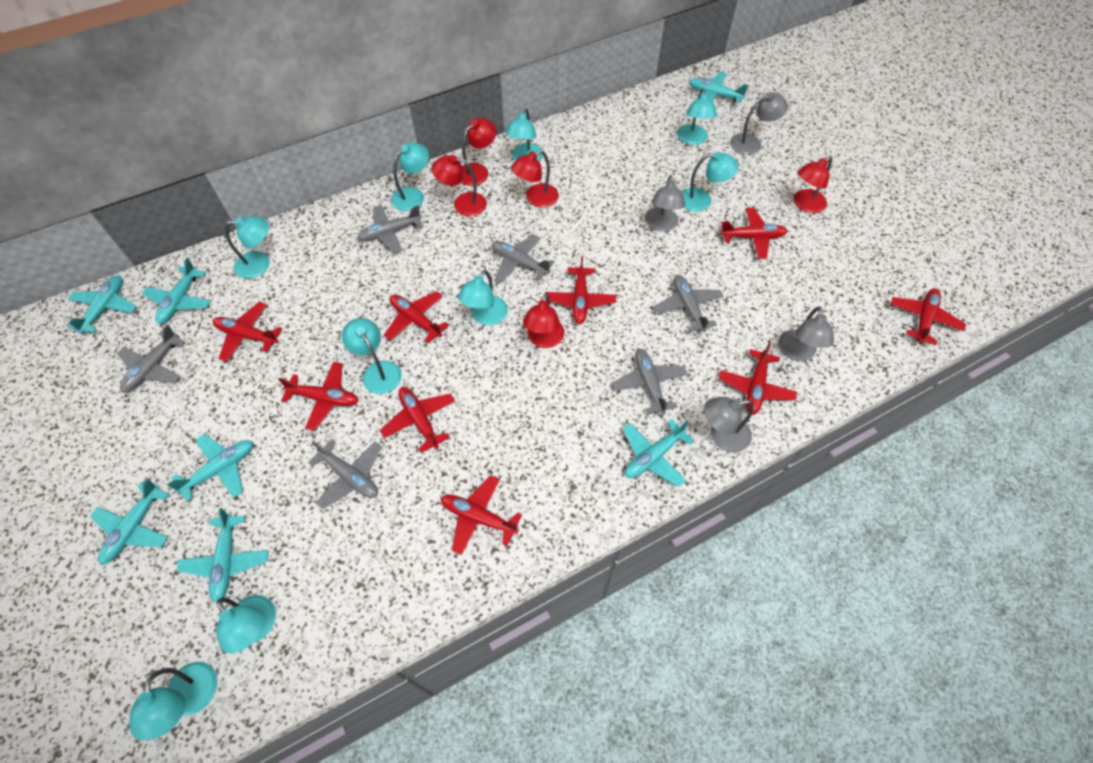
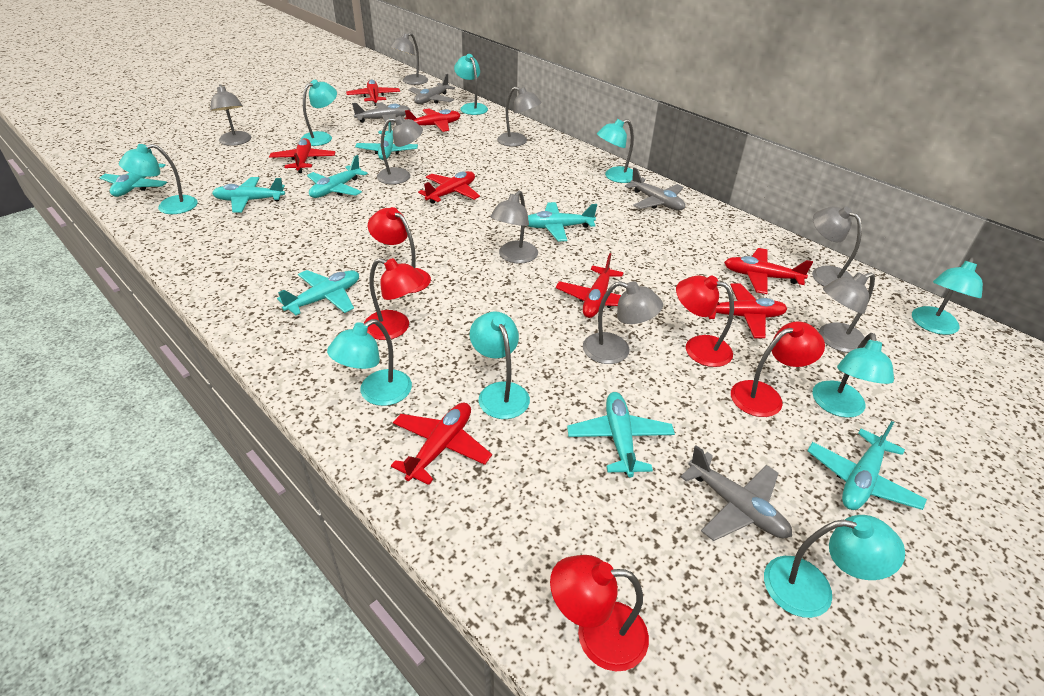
grey lamp: [645,175,685,232] [704,397,753,453] [730,92,788,155] [778,306,834,361] = 4 -> [210,84,251,146] [377,116,423,184] [390,33,428,85] [490,191,538,264] [497,87,542,147] [583,281,663,364] [812,207,862,287] [819,272,875,353] = 8
grey plane: [117,324,185,392] [308,439,382,509] [357,205,423,253] [492,234,554,283] [612,349,687,415] [654,275,724,332] = 6 -> [352,102,410,125] [409,74,455,104] [625,168,685,211] [680,445,792,541] = 4
red plane: [213,302,282,362] [278,362,359,431] [380,387,455,453] [384,291,449,343] [441,476,522,555] [545,256,616,324] [719,342,797,415] [720,208,788,259] [891,288,966,345] = 9 -> [269,138,335,173] [346,79,400,106] [391,403,492,485] [405,109,460,132] [418,171,480,204] [556,253,624,318] [709,283,787,338] [724,248,813,294] = 8
turquoise plane: [67,276,137,334] [90,478,169,564] [142,258,211,324] [167,434,253,502] [176,508,269,603] [622,419,694,487] [689,72,749,103] = 7 -> [100,149,167,197] [212,177,285,213] [277,270,359,316] [307,155,368,198] [355,122,418,160] [528,202,597,241] [567,392,675,478] [807,421,927,510] = 8

